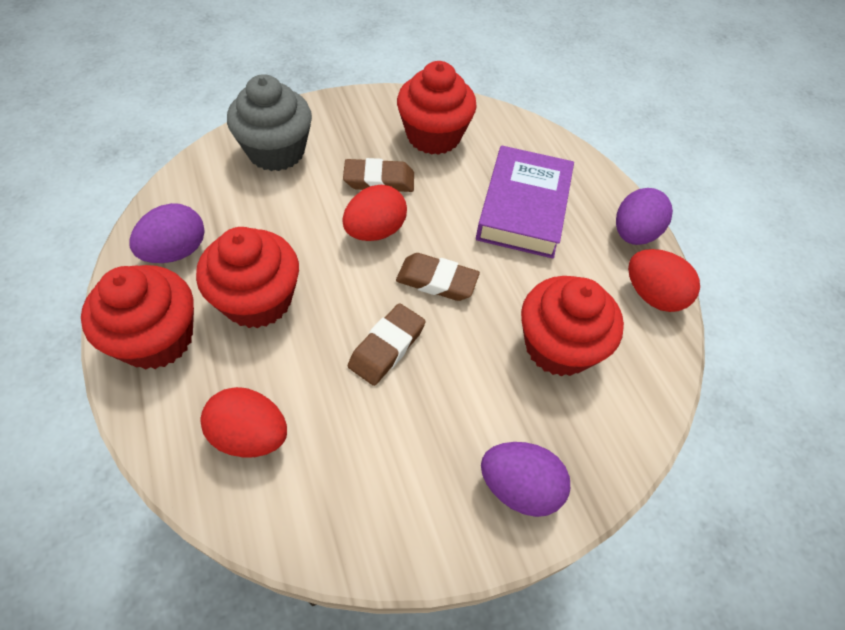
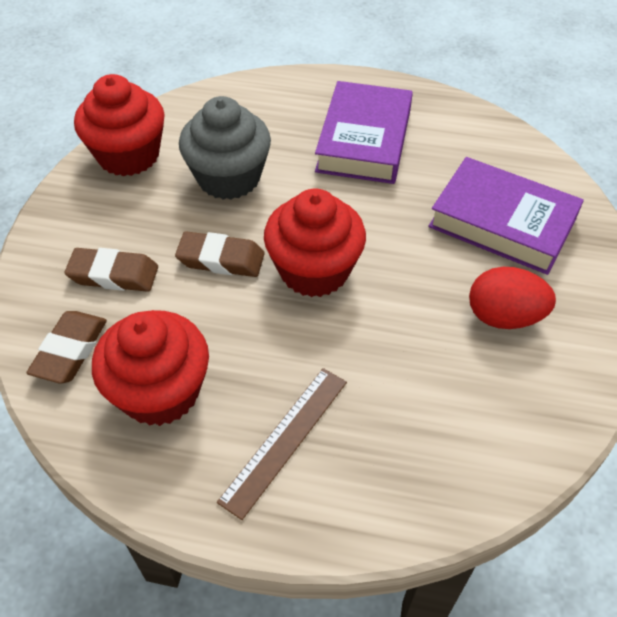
brown ruler: none = 0 -> [217,368,347,520] = 1
purple book: [476,146,574,258] = 1 -> [315,81,413,184] [428,157,584,275] = 2
purple egg: [129,203,204,263] [481,442,570,517] [616,188,673,245] = 3 -> none = 0
red cupcake: [81,265,194,370] [196,227,299,328] [397,61,477,155] [521,276,624,377] = 4 -> [74,74,165,176] [92,310,209,426] [264,189,366,297] = 3
red egg: [201,387,287,458] [342,185,407,241] [628,249,700,312] = 3 -> [469,267,556,329] = 1

